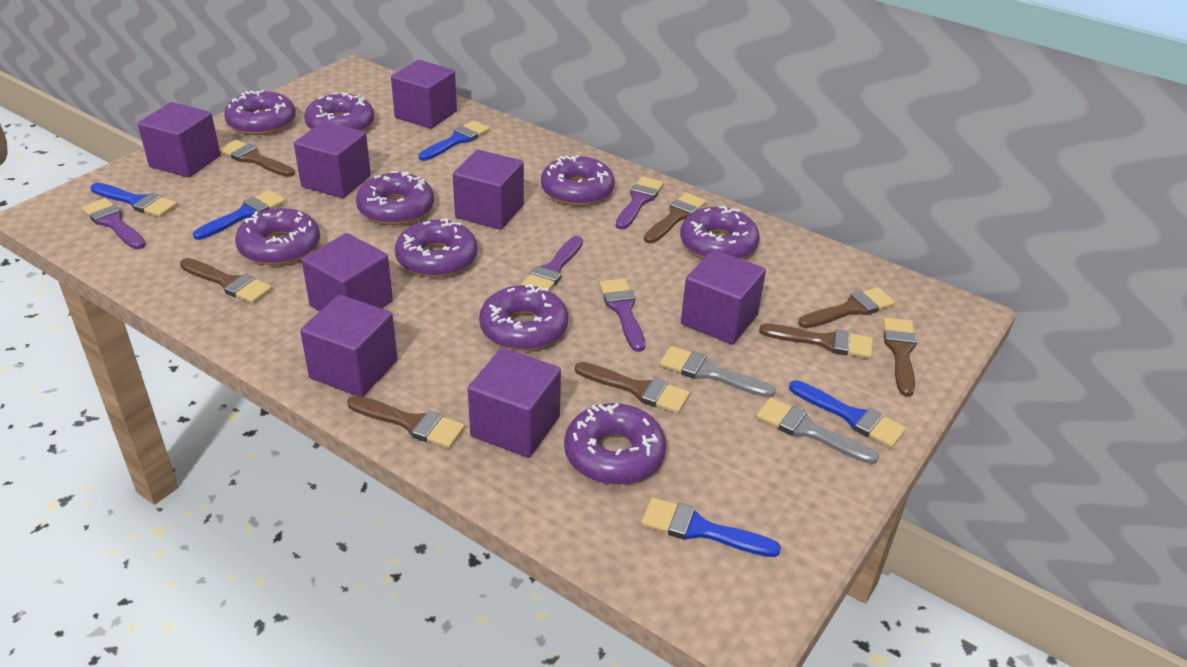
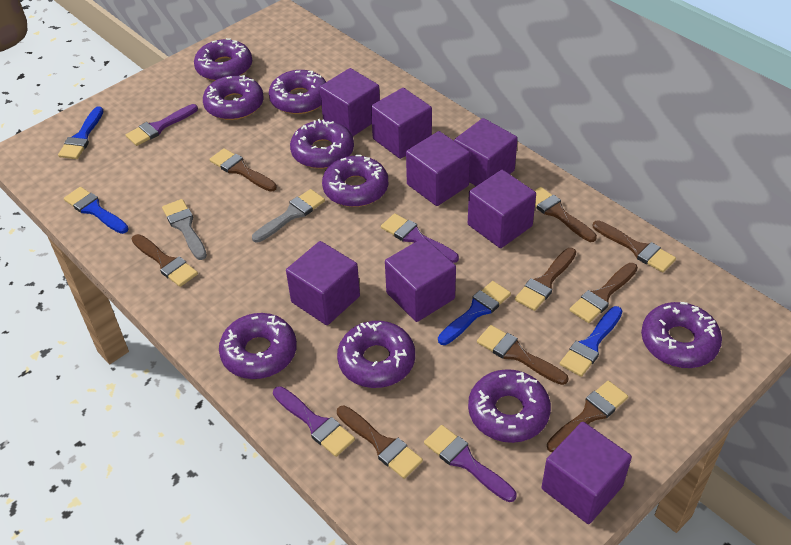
blue brush: [90,183,177,217] [193,190,286,240] [418,121,490,161] [641,497,781,557] [789,380,906,448] = 5 -> [58,106,103,159] [64,187,129,234] [438,281,511,345] [560,306,623,377] = 4
brown brush: [180,258,272,304] [219,140,295,177] [347,396,465,448] [575,362,690,414] [644,193,707,243] [759,324,873,359] [798,287,895,328] [883,317,917,397] = 8 -> [132,234,198,287] [209,148,277,192] [337,405,423,479] [477,325,568,385] [515,248,576,311] [534,187,597,242] [547,381,628,452] [570,263,638,323] [593,220,676,273] = 9

